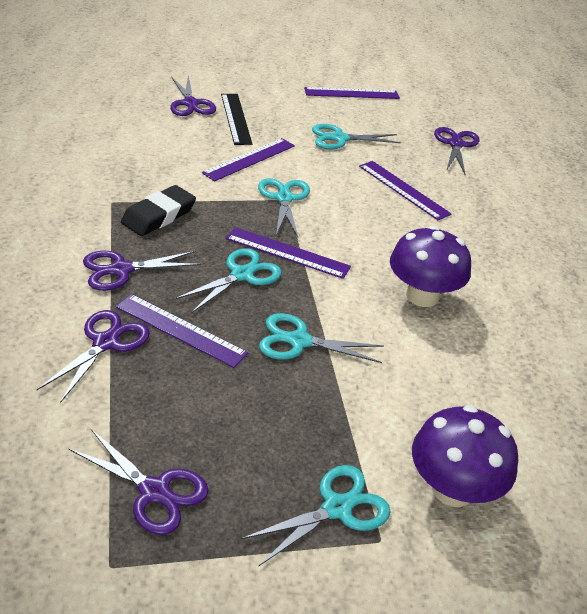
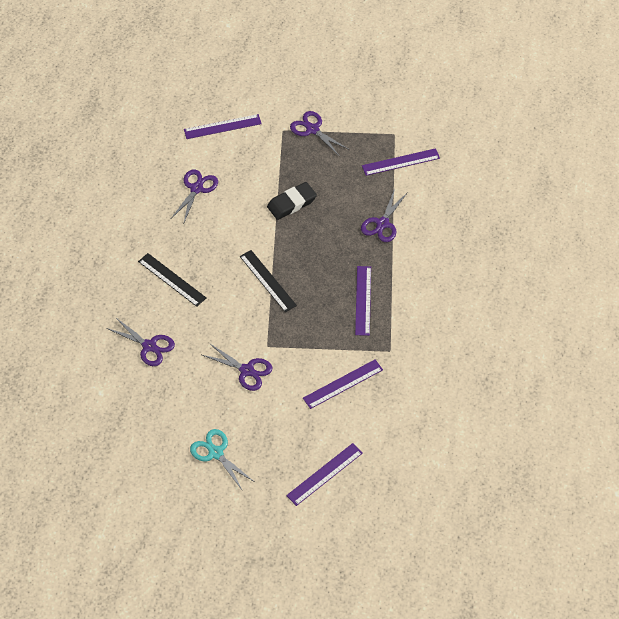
black ruler: [221,94,252,145] = 1 -> [138,253,206,307] [240,250,297,312] = 2
purple mushroom: [390,226,471,307] [412,405,518,507] = 2 -> none = 0
turquoise scissors: [175,248,282,313] [241,465,391,566] [258,178,310,237] [259,313,384,363] [312,124,401,149] = 5 -> [190,429,255,491] = 1

